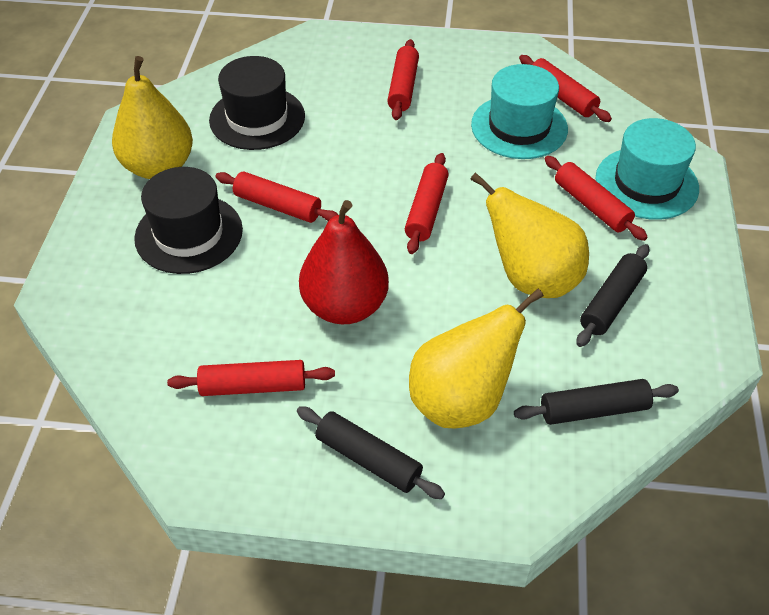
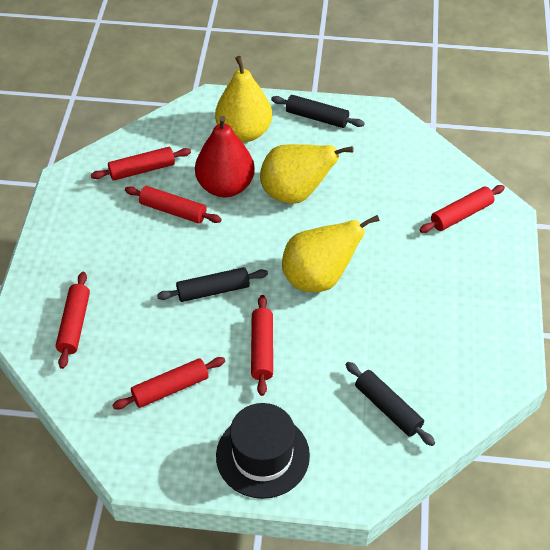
black hat: [134,167,243,274] [209,56,305,150] = 2 -> [216,403,310,499] = 1
turquoise hat: [471,64,568,159] [595,118,699,220] = 2 -> none = 0

